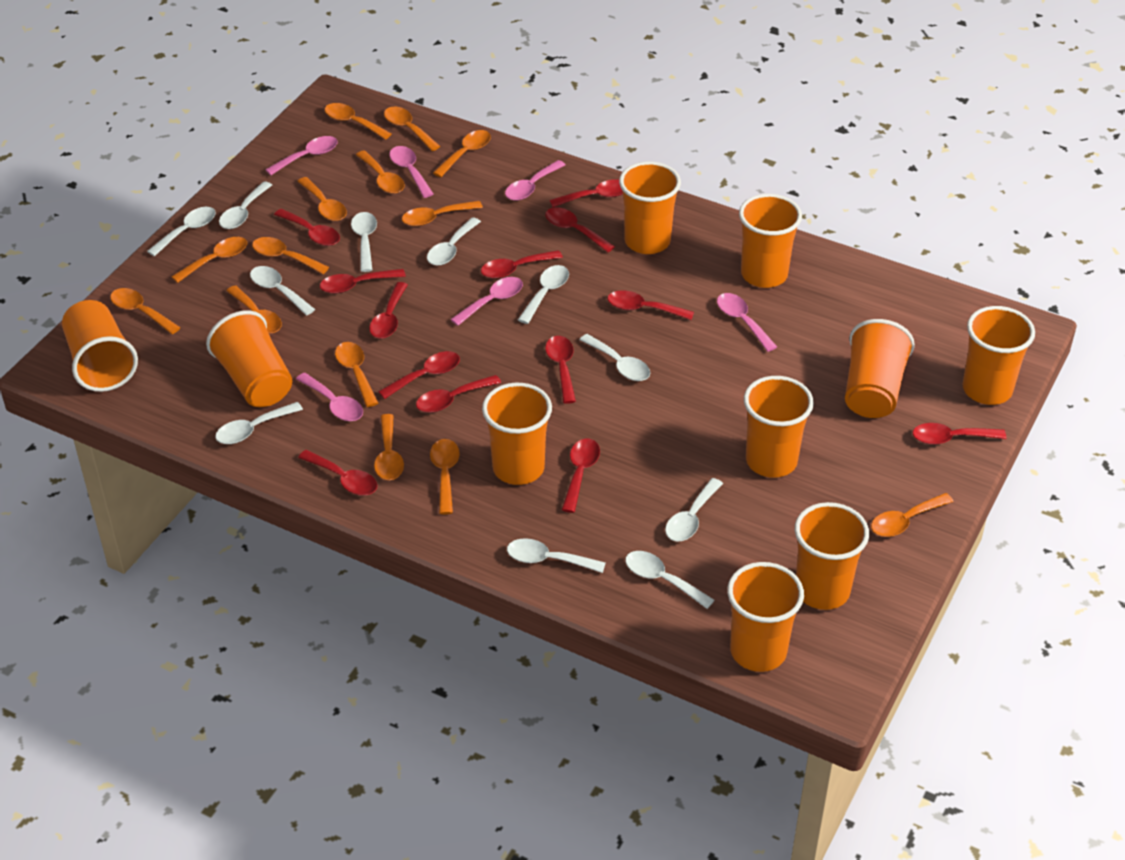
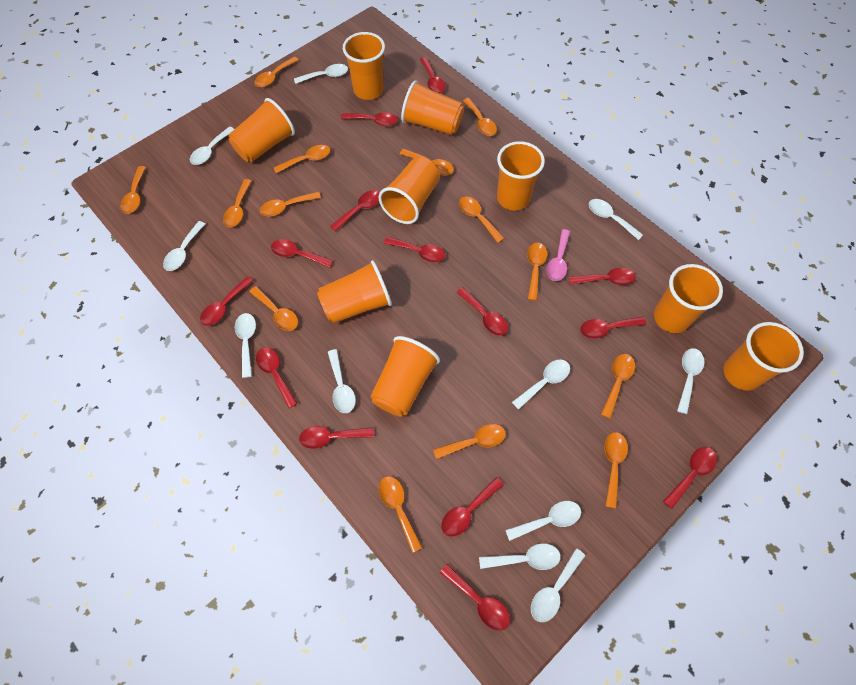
orange cup: [62,300,138,392] [206,310,292,407] [482,383,552,485] [619,161,681,254] [727,562,804,672] [739,194,802,288] [744,376,814,478] [795,502,869,610] [845,319,915,418] [963,306,1035,405] = 10 -> [229,98,295,162] [317,260,392,323] [343,32,385,100] [370,336,440,417] [379,157,440,224] [401,80,464,135] [497,141,545,210] [654,264,723,333] [723,322,804,391] = 9
pink spoon: [265,136,338,175] [296,373,363,421] [389,146,433,198] [450,277,523,326] [505,160,566,201] [717,293,777,352] = 6 -> [546,229,570,281] = 1
red spoon: [274,209,340,246] [298,450,377,496] [320,269,406,294] [369,282,408,339] [378,351,460,399] [416,375,501,413] [481,250,563,279] [545,207,615,252] [545,336,576,404] [549,179,623,207] [562,439,600,513] [607,290,694,320] [913,423,1006,445] = 13 -> [200,276,253,326] [256,347,298,408] [271,239,333,268] [299,426,374,449] [330,190,380,232] [341,112,398,126] [384,237,445,262] [420,57,446,93] [440,564,510,631] [441,477,504,537] [456,287,508,336] [569,268,636,285] [580,317,647,339] [663,447,717,509] = 14

